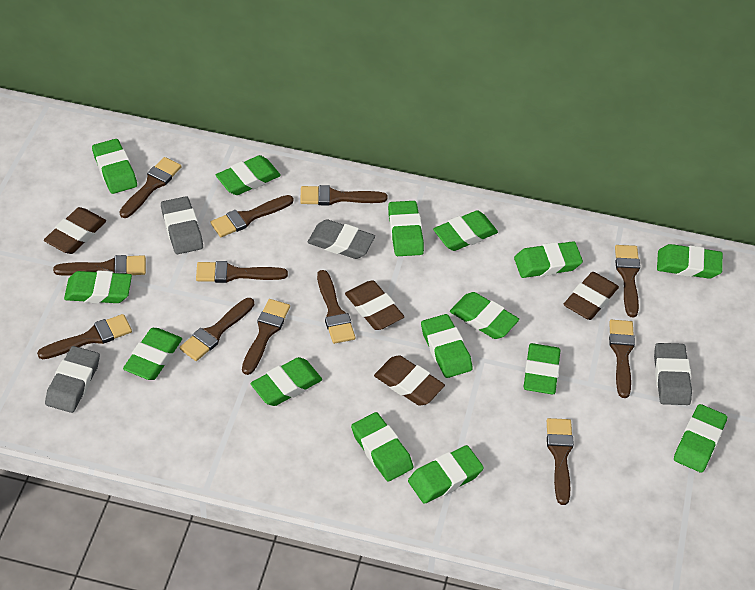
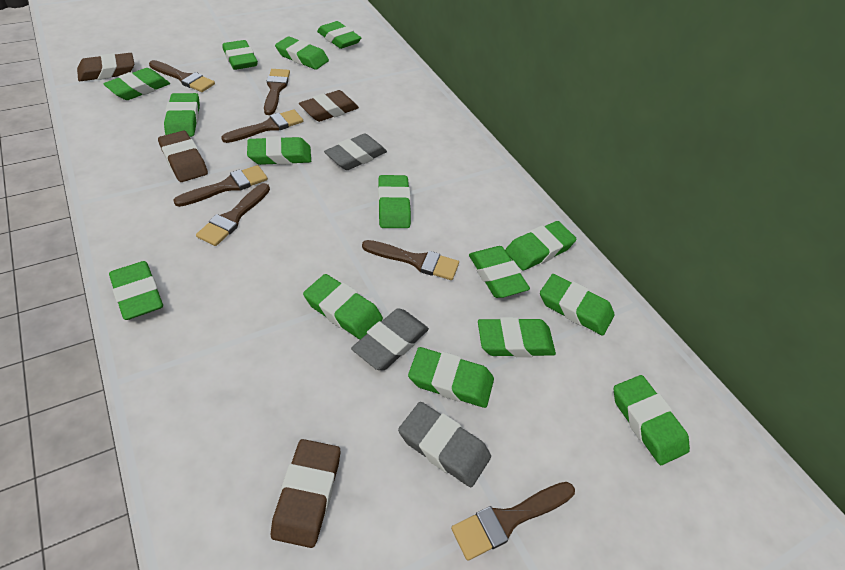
brown brush: [37,314,132,360] [53,255,146,276] [120,157,181,218] [180,298,254,361] [196,261,288,283] [210,195,293,237] [242,299,290,375] [300,185,387,206] [317,270,355,344] [547,418,574,505] [609,320,635,398] [615,245,640,317] = 12 -> [149,60,215,92] [173,165,268,207] [196,183,270,246] [221,109,303,143] [264,69,290,115] [362,240,459,280] [451,482,575,561] = 7
grey eraser: [45,346,100,413] [161,196,203,254] [308,219,375,259] [654,343,692,405] = 4 -> [324,133,387,170] [351,308,429,370] [398,402,491,487] = 3

